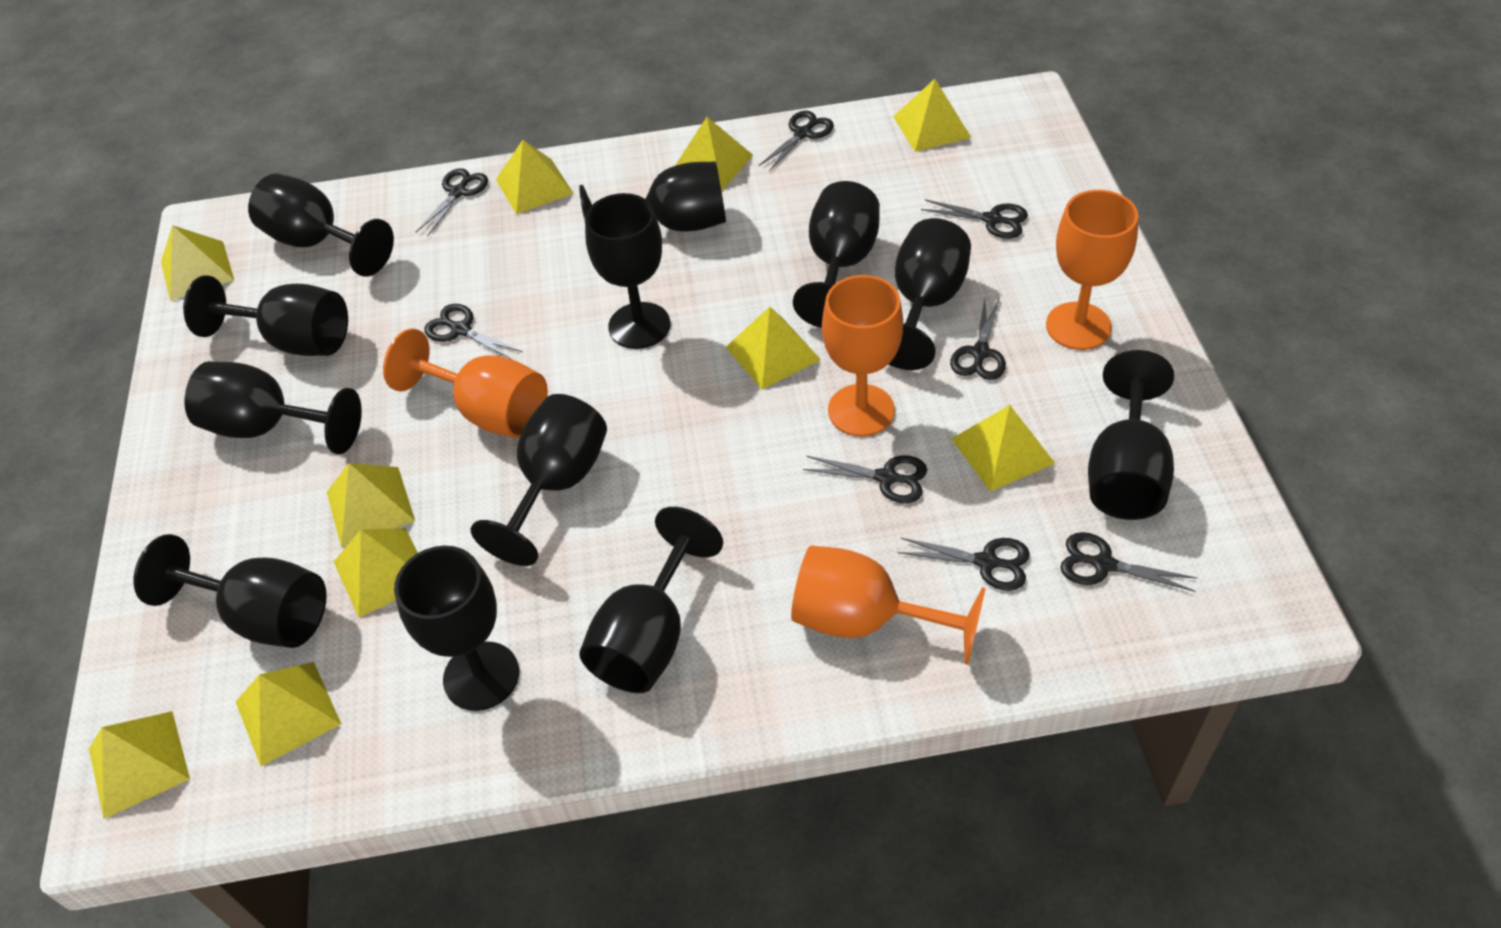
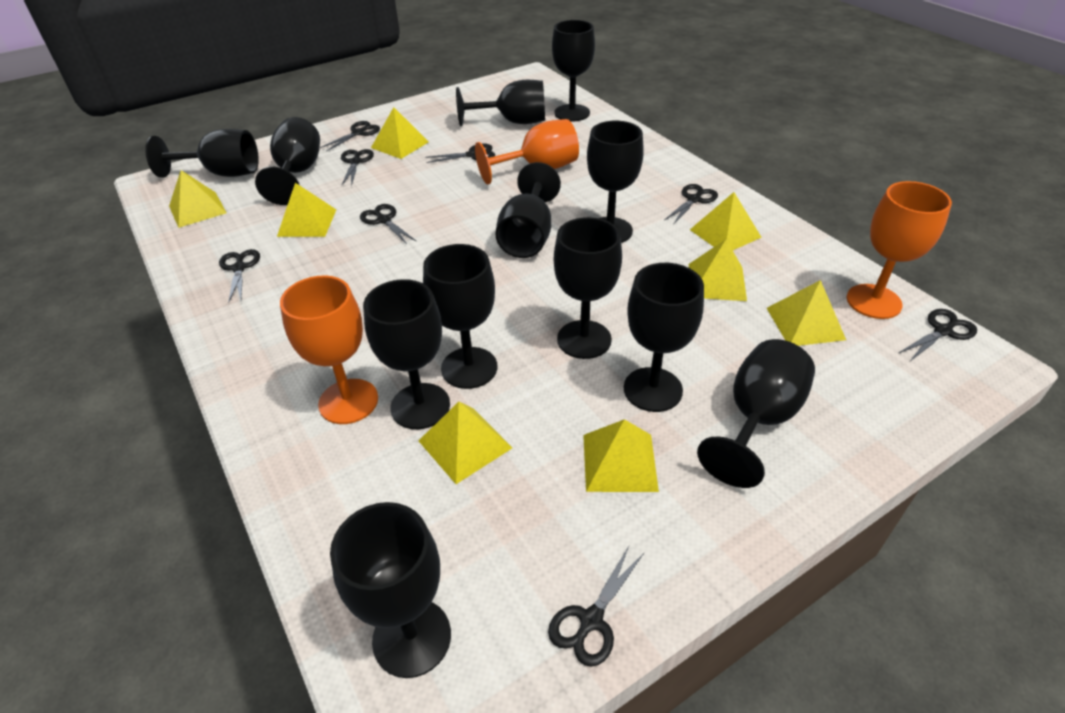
orange goblet: [383,328,548,438] [791,545,986,665] [822,275,903,437] [1046,190,1138,350] = 4 -> [280,275,378,424] [475,119,579,184] [847,181,952,319] = 3
yellow pyramid: [89,711,190,819] [161,225,234,301] [236,662,341,766] [327,463,415,548] [334,528,418,618] [496,140,574,214] [675,117,753,191] [726,307,821,390] [893,79,971,152] [952,405,1055,491] = 10 -> [169,170,227,228] [277,183,336,237] [371,107,429,159] [419,402,512,484] [583,419,659,492] [689,240,747,301] [690,192,762,250] [767,280,846,346] = 8

